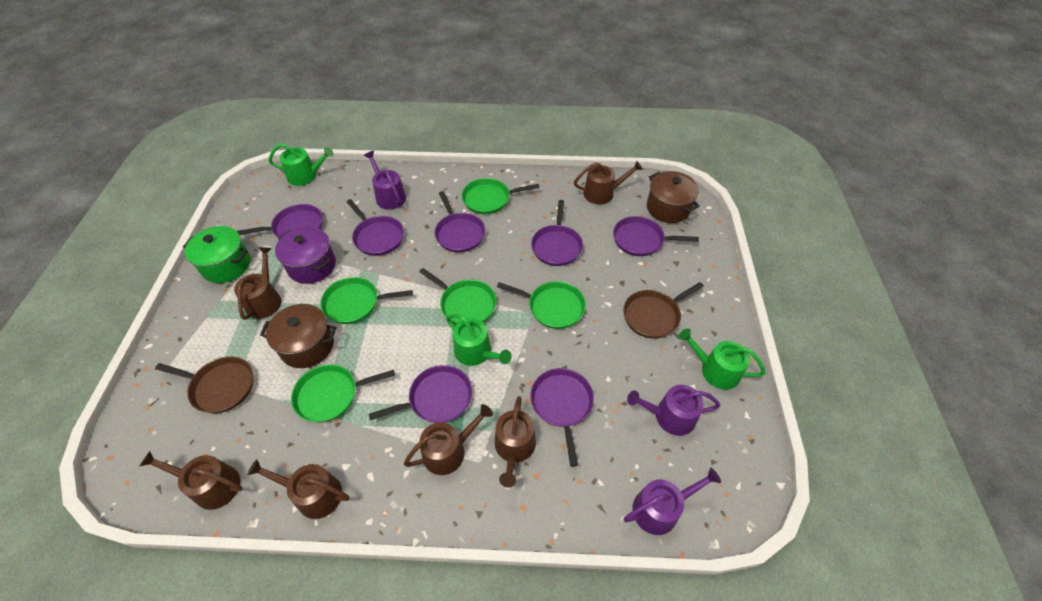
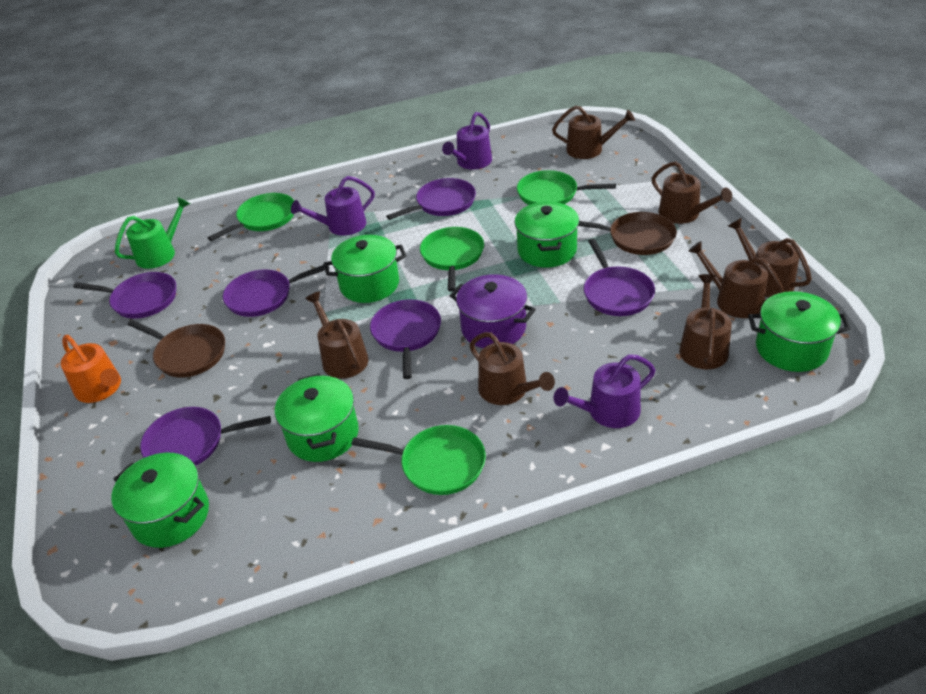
brown pot: [260,304,337,368] [647,171,700,223] = 2 -> none = 0
brown watering can: [140,451,243,510] [234,247,281,320] [247,459,350,519] [404,404,493,475] [495,396,536,488] [574,161,643,204] = 6 -> [305,291,369,379] [469,332,555,405] [552,106,635,159] [652,161,732,224] [679,274,732,369] [688,241,784,318] [728,218,812,297] = 7
green pan: [291,364,395,422] [320,277,413,324] [419,268,497,324] [462,178,540,214] [497,281,586,329] = 5 -> [208,193,294,241] [351,425,486,495] [420,227,484,292] [517,170,616,205] = 4
green pot: [183,226,250,283] = 1 -> [111,453,209,548] [275,374,359,462] [323,235,406,303] [515,202,579,268] [748,291,850,372] = 5
green watering can: [269,143,334,186] [446,314,512,366] [678,329,766,390] = 3 -> [115,197,190,269] = 1
orange watering can: none = 0 -> [61,335,121,403] = 1
purple pan: [237,204,323,238] [347,199,404,256] [369,365,472,423] [434,191,485,253] [530,368,594,467] [531,200,583,266] [613,216,699,256] = 7 -> [73,272,176,319] [140,407,271,466] [223,265,330,317] [370,299,441,379] [386,178,476,220] [584,239,655,316] = 6

